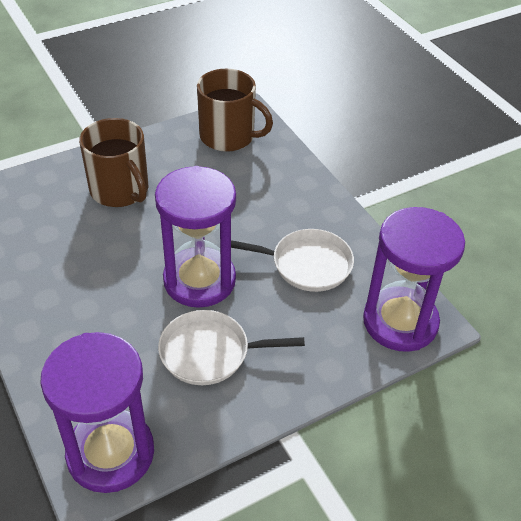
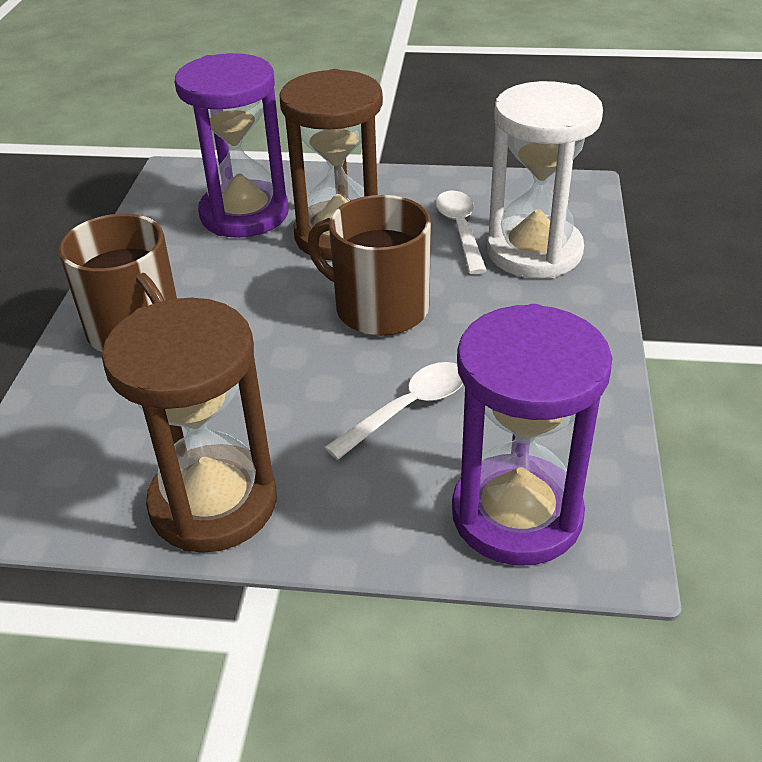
brown hourglass: none = 0 -> [102,298,276,553] [280,69,383,260] = 2
purple hourglass: [40,332,154,493] [155,166,236,308] [363,207,465,352] = 3 -> [175,53,289,238] [452,304,612,566] = 2
white hourglass: none = 0 -> [487,81,603,278] = 1
white pan: [158,310,305,385] [231,229,354,292] = 2 -> none = 0
white spoon: none = 0 -> [324,362,463,460] [436,191,487,274] = 2

